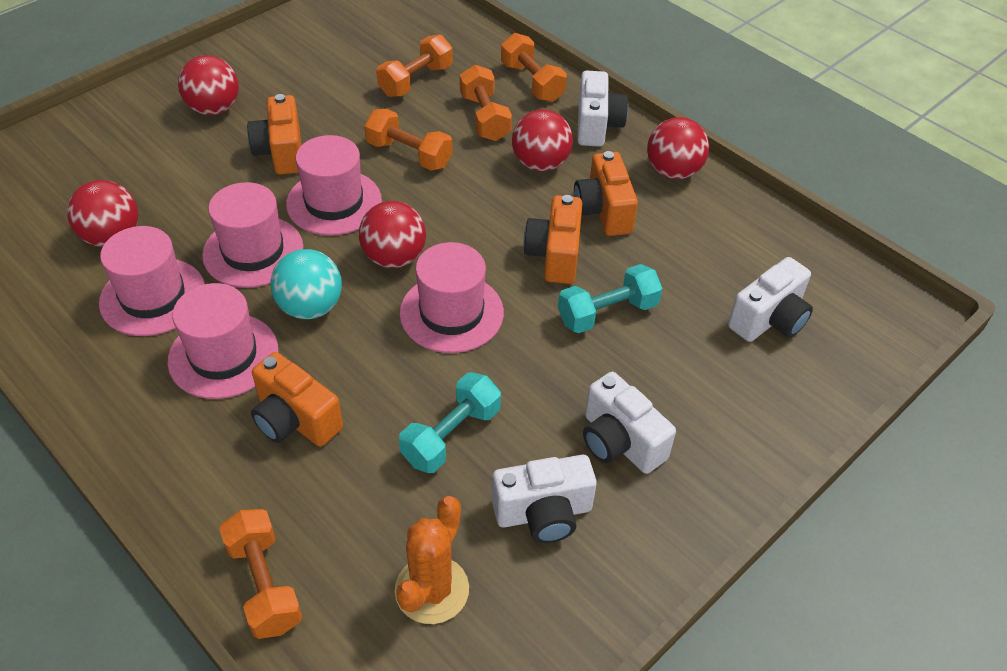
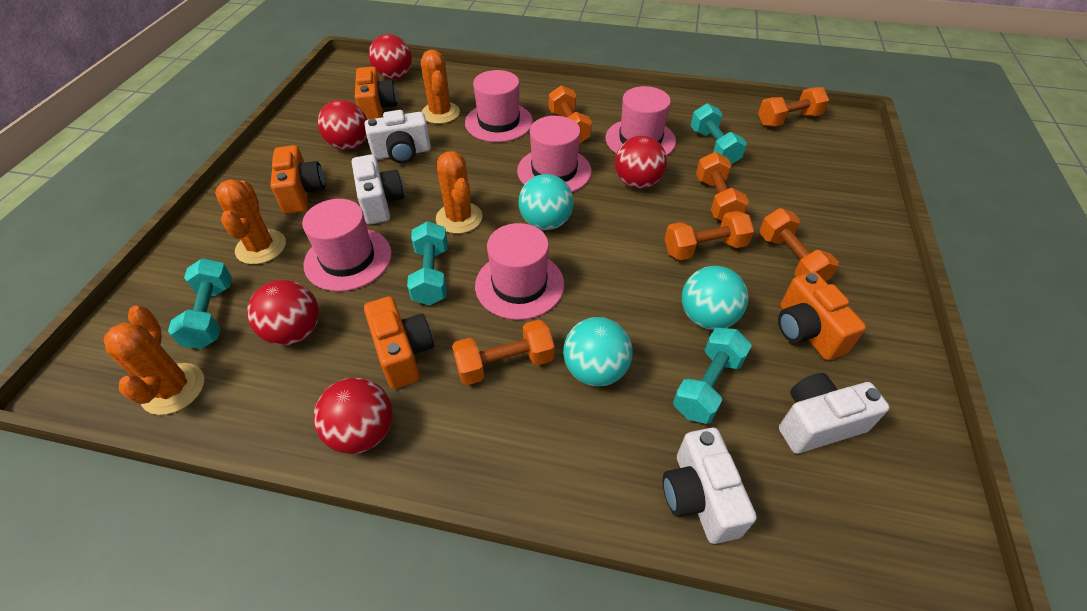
orange cactus: [395,496,469,624] = 1 -> [104,306,204,415] [215,180,286,264] [421,50,460,124] [436,151,483,234] = 4
orange dumbbell: [219,509,302,639] [364,109,453,171] [376,34,453,97] [460,65,512,141] [501,33,567,102] = 5 -> [452,319,555,385] [549,85,592,144] [665,211,754,260] [696,152,749,221] [758,87,829,127] [759,208,839,281] = 6
turquoise ball: [270,249,342,319] = 1 -> [519,174,574,230] [563,317,632,386] [682,266,749,330] = 3
turquoise dumbbell: [399,373,501,473] [558,264,662,333] = 2 -> [168,258,232,349] [407,221,448,305] [673,328,752,424] [691,103,747,164] = 4

